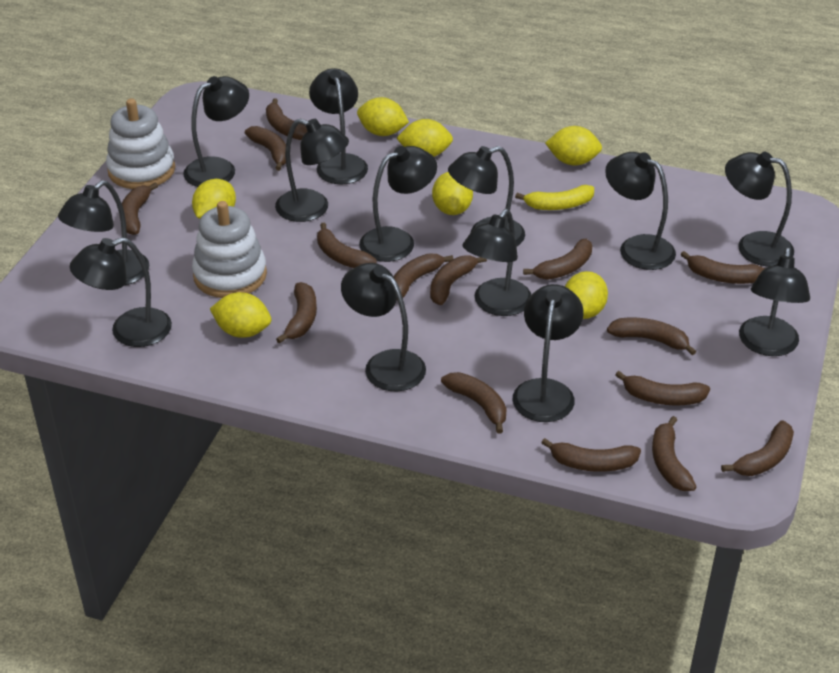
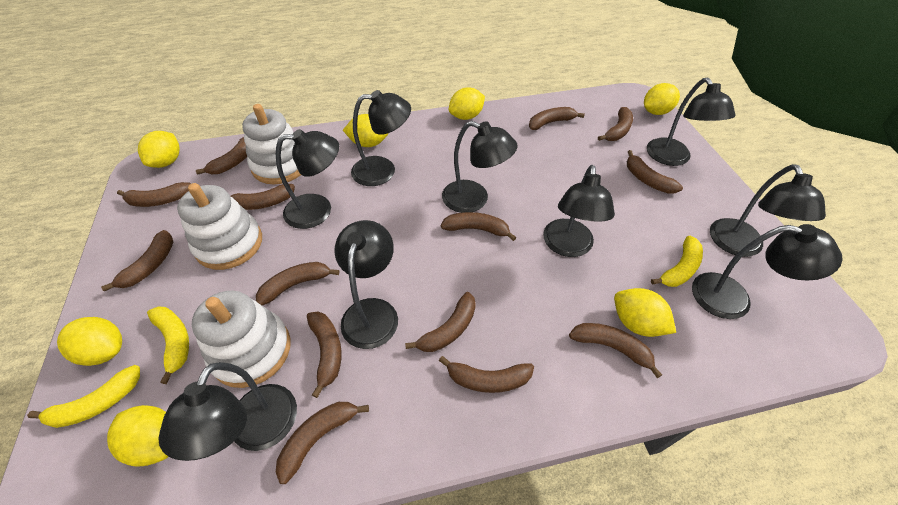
black lamp: [58,180,149,285] [70,237,172,347] [183,76,249,187] [275,119,349,222] [309,68,368,184] [341,263,426,391] [359,146,437,262] [448,146,525,246] [463,209,531,316] [513,284,584,422] [605,152,676,270] [725,152,794,266] [739,248,810,356] = 13 -> [158,362,297,461] [276,129,339,229] [335,220,398,349] [351,90,411,186] [442,121,518,213] [543,165,615,257] [647,78,735,166] [692,224,843,319] [710,164,826,257] = 9
brown banana: [122,182,158,235] [245,126,286,171] [266,98,307,140] [276,282,317,343] [317,223,377,268] [394,253,453,298] [430,255,487,305] [441,372,507,433] [523,239,592,280] [541,438,641,472] [607,318,696,355] [615,371,710,405] [652,416,696,491] [680,251,765,284] [721,420,794,476] = 15 -> [101,230,173,291] [117,182,191,207] [196,137,247,175] [231,184,295,210] [256,262,339,305] [276,402,369,484] [307,311,342,398] [405,292,476,352] [439,356,534,393] [441,212,517,241] [529,107,585,130] [569,323,662,378] [598,107,633,141] [627,150,683,194] = 14
white stacking toy: [106,98,175,189] [192,201,267,298] = 2 -> [177,183,262,270] [192,291,291,388] [242,104,301,184] = 3
yellow banana: [515,185,594,210] = 1 -> [27,365,140,428] [147,306,189,384] [651,236,703,287] = 3

